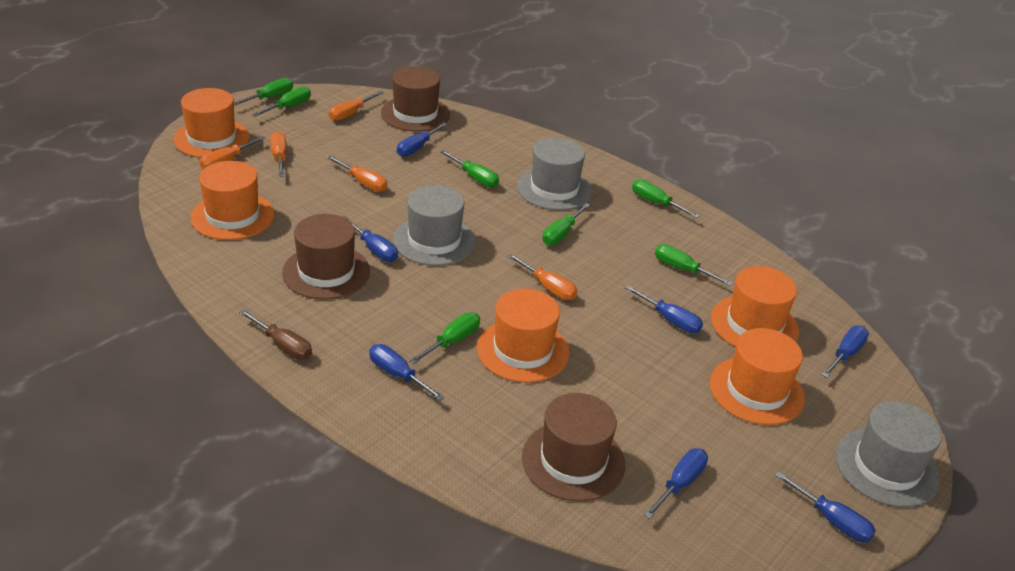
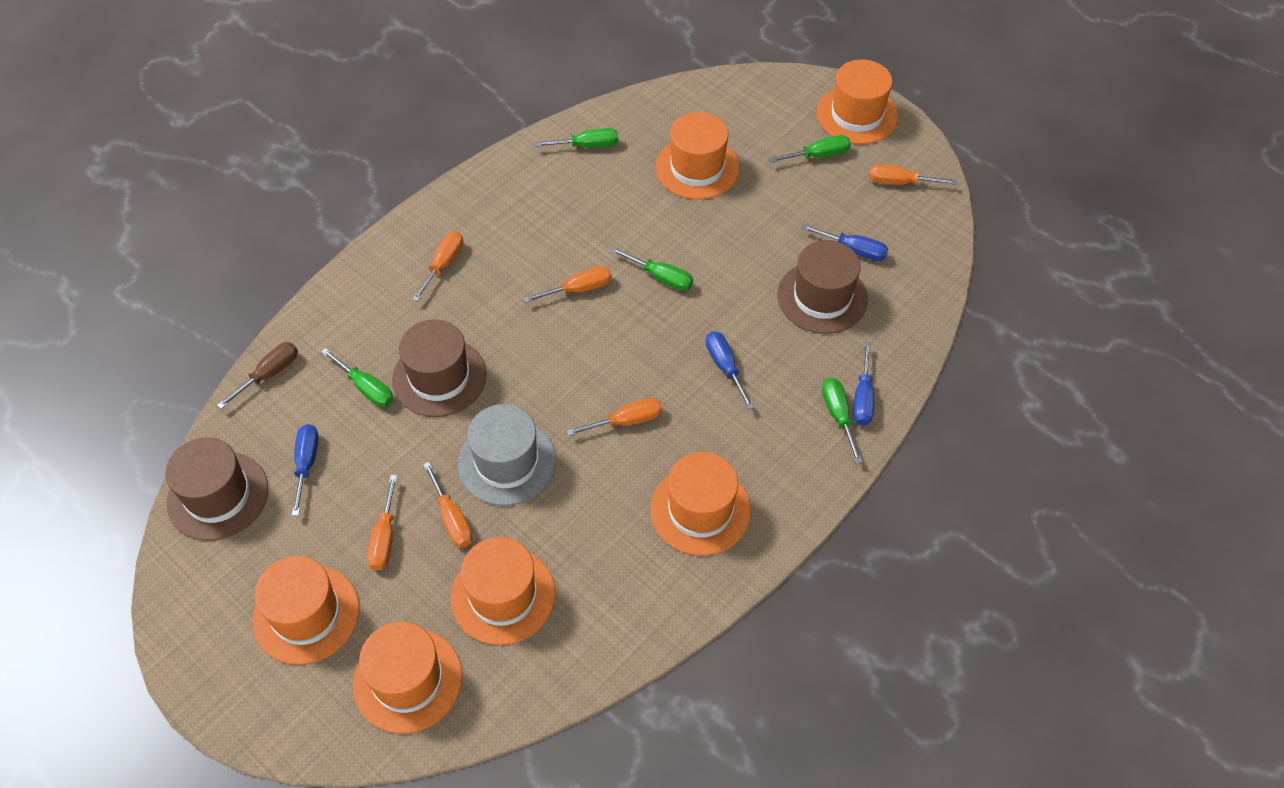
blue screwdriver: [343,216,398,262] [369,344,445,401] [397,123,448,157] [625,285,703,333] [644,448,708,519] [775,471,876,542] [822,325,869,378] = 7 -> [292,424,319,516] [706,331,754,410] [801,224,888,261] [853,342,874,426] = 4
green screwdriver: [234,78,293,106] [252,86,311,117] [409,312,480,364] [440,150,499,188] [543,203,590,245] [632,179,700,218] [655,244,733,286] = 7 -> [321,348,393,407] [534,128,618,148] [611,247,693,291] [769,135,851,163] [822,378,862,464] = 5
grey hat: [393,185,476,266] [517,137,592,210] [836,401,942,507] = 3 -> [458,404,556,506] = 1
orange hat: [173,88,250,158] [190,161,275,240] [477,289,569,383] [710,328,805,425] [711,266,799,347] = 5 -> [252,556,359,665] [353,622,462,734] [451,537,556,645] [650,452,751,556] [656,112,739,199] [816,59,898,144] = 6
orange screwdriver: [199,136,265,169] [270,131,286,177] [327,156,388,192] [329,91,384,121] [507,254,577,300] = 5 -> [367,475,397,570] [412,231,463,301] [423,462,472,548] [523,266,612,303] [567,398,662,436] [869,164,957,185] = 6

